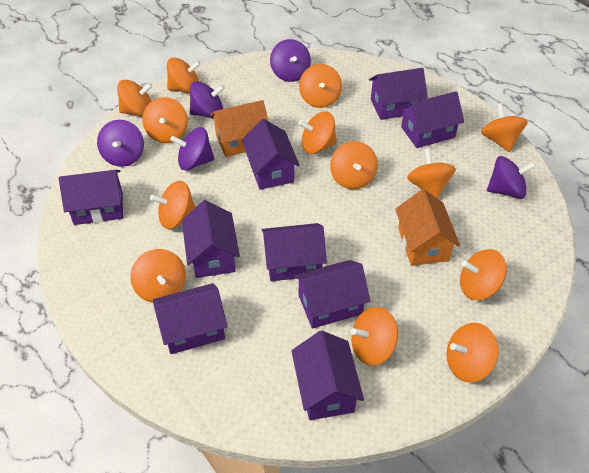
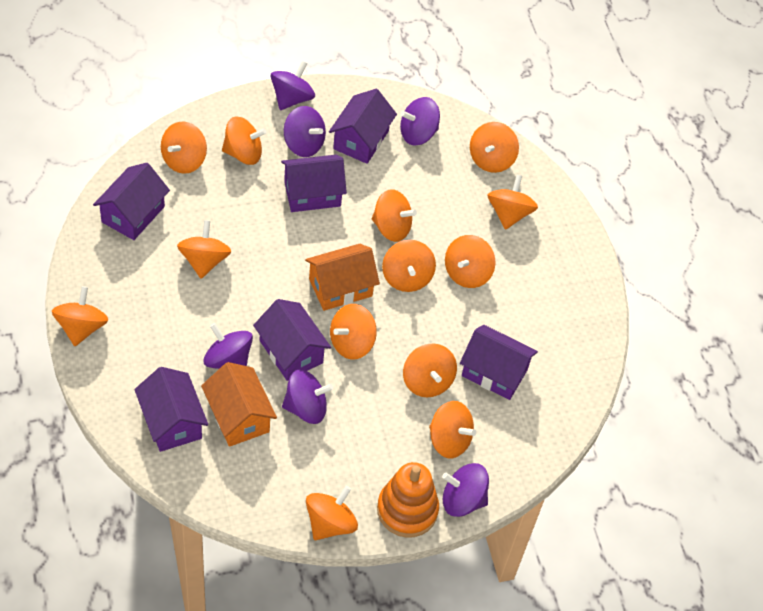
orange stacking toy: none = 0 -> [377,462,439,538] = 1
purple house: [59,170,123,225] [153,283,228,354] [182,200,240,278] [242,119,300,190] [262,223,327,281] [291,331,364,420] [294,260,370,328] [369,68,428,120] [400,91,464,148] = 9 -> [93,163,170,240] [134,367,208,452] [253,299,331,381] [281,155,347,212] [329,89,397,164] [460,325,538,400] = 6
purple spinning top: [97,120,144,167] [170,127,215,170] [189,81,225,119] [270,39,311,82] [487,156,536,199] = 5 -> [203,323,253,369] [270,61,315,110] [282,369,333,424] [284,106,326,157] [400,97,440,146] [442,463,489,517] = 6

